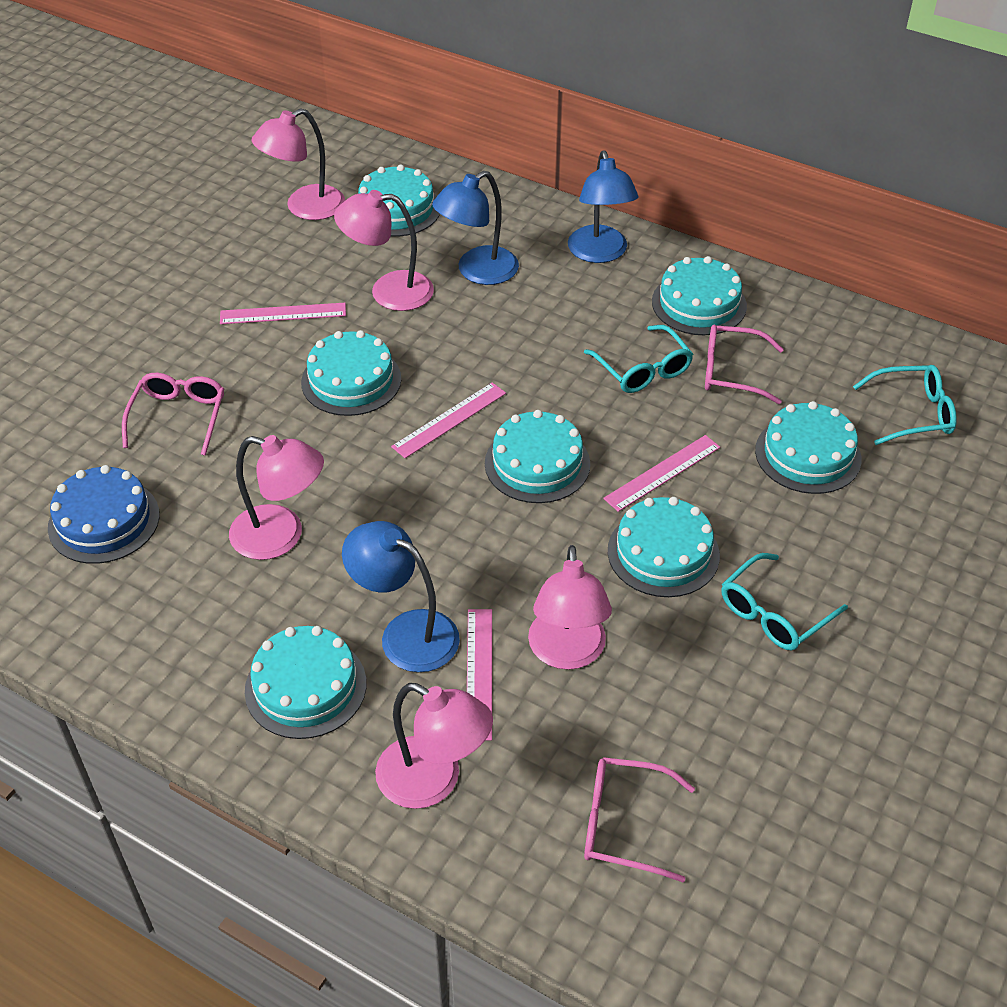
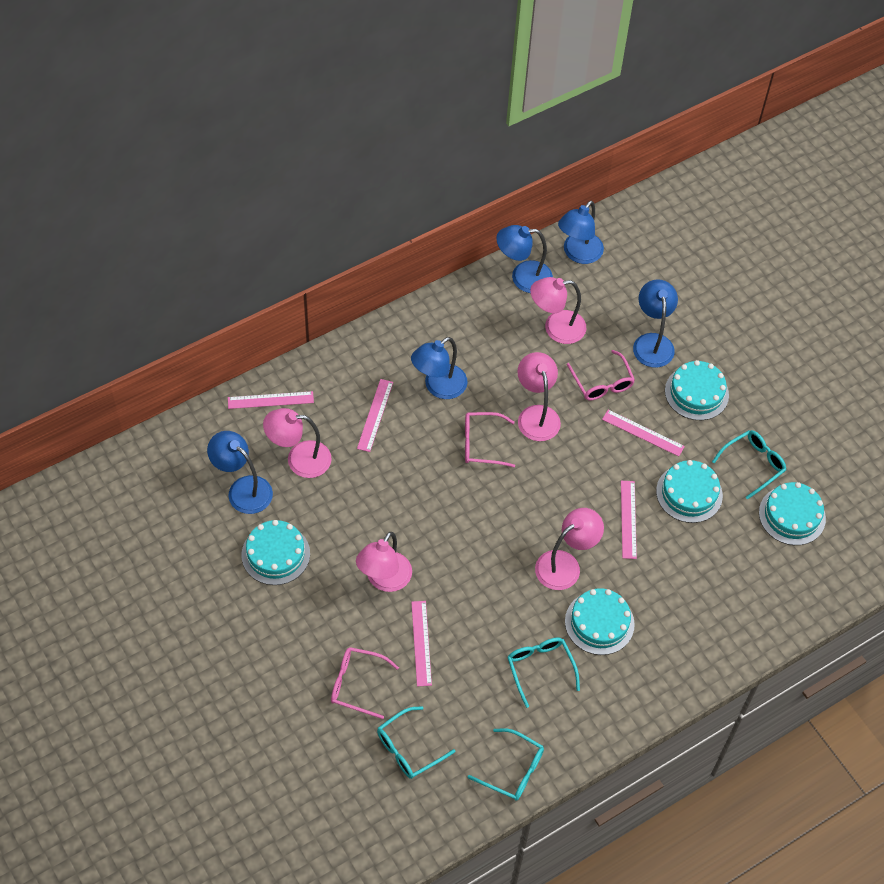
blue cake: [48,465,160,564] = 1 -> none = 0
blue lamp: [342,521,460,672] [432,171,519,285] [568,151,638,263] = 3 -> [207,431,273,514] [411,337,468,399] [496,225,553,293] [558,201,604,264] [633,280,678,368] = 5
pink ruler: [220,303,346,324] [391,382,506,458] [467,609,492,741] [603,435,720,512] = 4 -> [228,391,314,409] [357,379,393,452] [411,601,432,686] [602,410,685,457] [621,481,637,559] = 5
turquoise cake: [245,626,366,739] [301,330,401,416] [358,164,440,237] [485,410,590,503] [608,497,720,597] [652,256,747,335] [755,401,862,494] = 7 -> [241,520,310,585] [565,588,635,655] [656,460,723,523] [665,360,729,420] [759,482,826,545] = 5
turquoise glasses: [584,325,693,393] [721,553,848,651] [853,365,957,445] = 3 -> [377,706,455,779] [467,728,544,801] [507,637,580,708] [712,430,786,500] = 4

